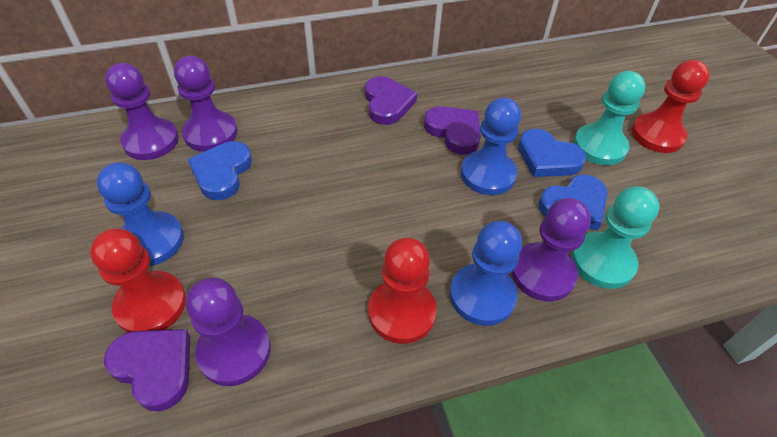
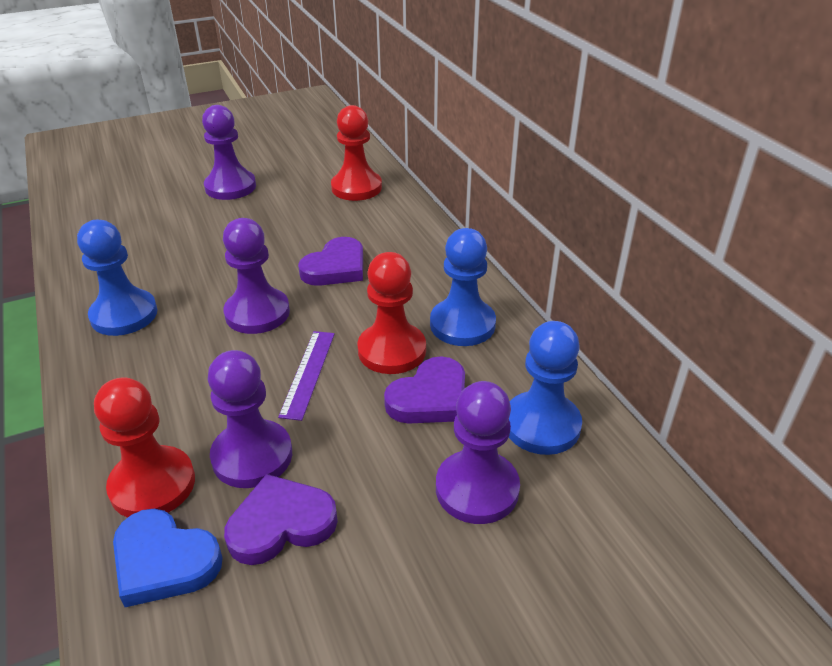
blue heart: [188,141,252,200] [518,129,586,177] [538,174,608,230] = 3 -> [113,509,223,607] = 1
purple ruler: none = 0 -> [278,331,335,421] = 1
turquoise pawn: [571,186,659,289] [573,71,646,165] = 2 -> none = 0

